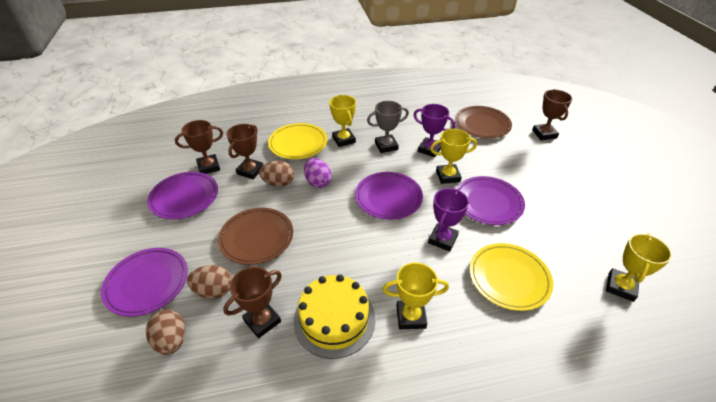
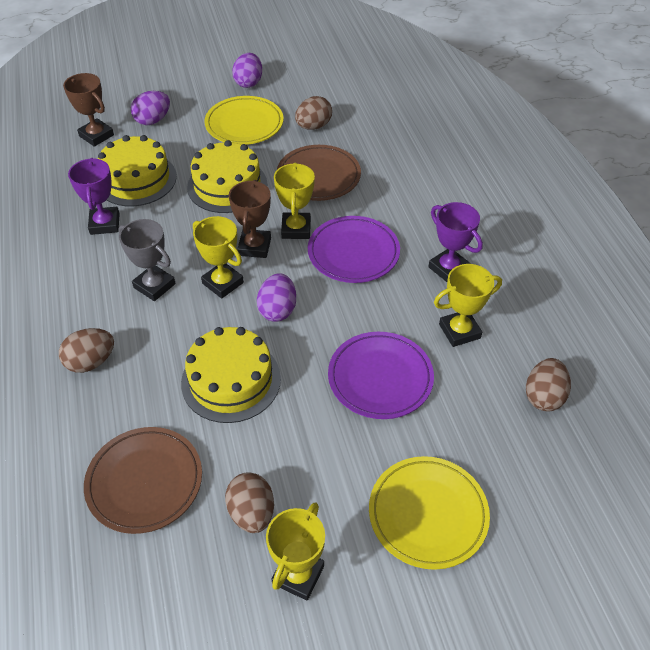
brown egg: [146,310,185,355] [187,265,232,299] [259,161,294,187] = 3 -> [59,328,114,373] [225,472,274,533] [295,96,332,130] [526,358,571,412] = 4
brown trophy: [175,120,223,174] [223,267,282,338] [227,124,263,179] [532,90,572,140] = 4 -> [63,73,114,147] [229,180,271,258] = 2
purple egg: [304,158,332,188] = 1 -> [131,91,170,125] [232,53,262,88] [257,273,296,322] = 3
purple plate: [101,248,188,317] [147,172,218,219] [355,172,423,220] [456,176,525,225] = 4 -> [308,216,400,283] [328,332,434,419] = 2
yellow cake: [294,275,375,359] = 1 -> [98,135,177,206] [181,327,281,423] [187,140,268,213] = 3

